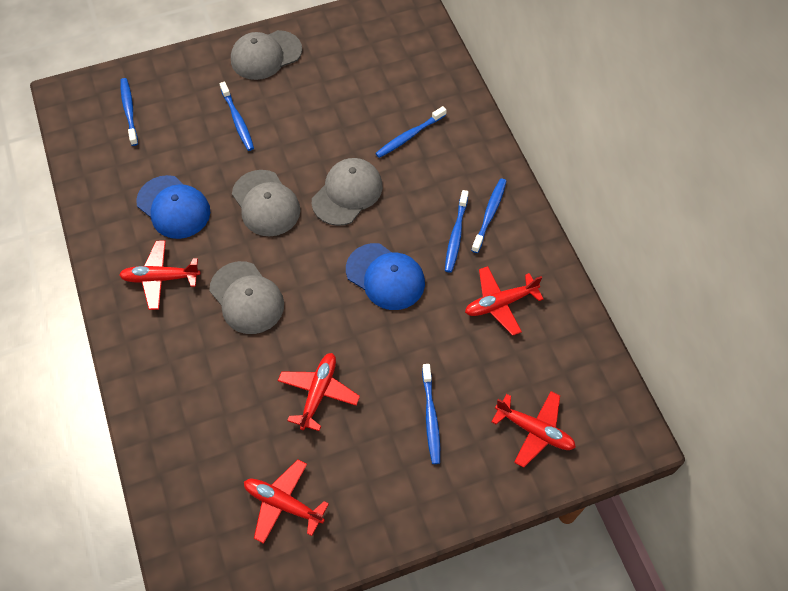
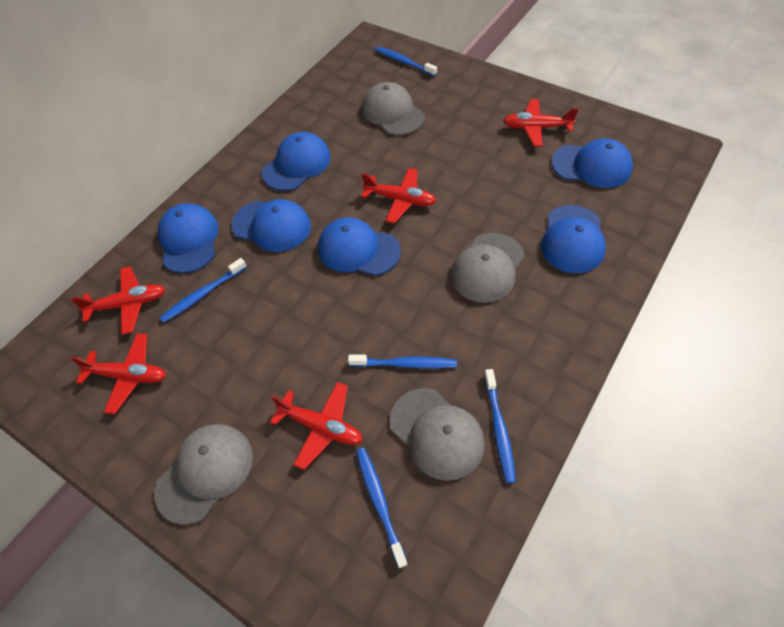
blue cap: [136,175,210,239] [346,243,425,310] = 2 -> [158,203,219,273] [231,199,311,252] [262,132,331,191] [318,217,401,276] [541,205,606,273] [551,138,633,188] = 6
blue toothbrush: [120,78,138,146] [220,82,254,151] [375,106,447,158] [422,364,440,464] [445,190,468,273] [471,178,506,253] = 6 -> [160,258,247,323] [348,354,457,369] [356,448,408,569] [375,47,437,76] [484,369,516,483] = 5

